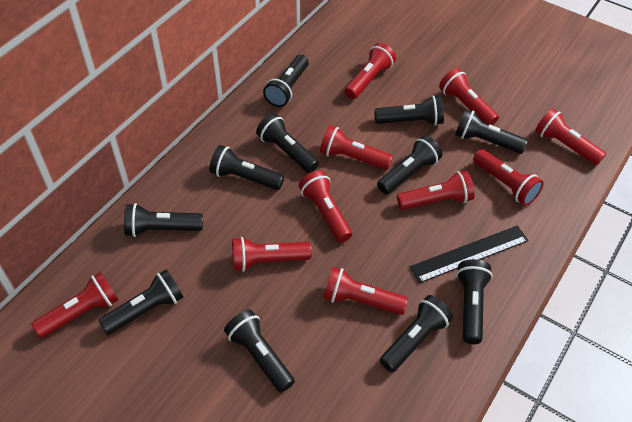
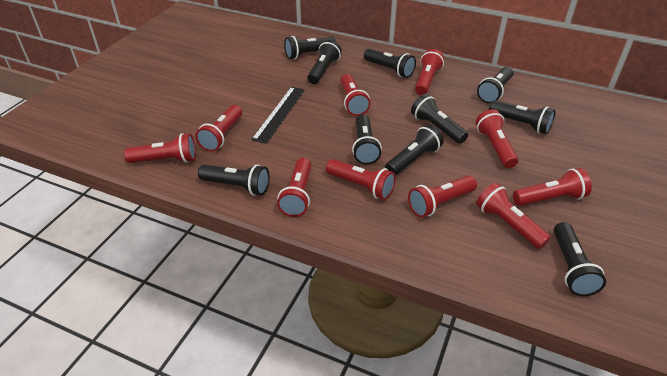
black flashlight: [98,270,183,335] [124,203,203,237] [209,145,284,190] [224,310,295,393] [256,113,319,173] [263,55,309,107] [374,96,444,126] [377,135,442,194] [380,295,453,372] [455,109,528,154] [456,259,493,344] = 11 -> [198,164,270,196] [284,36,337,59] [307,40,342,84] [352,114,382,165] [364,49,416,78] [385,124,444,176] [411,94,468,144] [477,67,514,103] [489,100,555,134] [554,222,606,296] = 10

